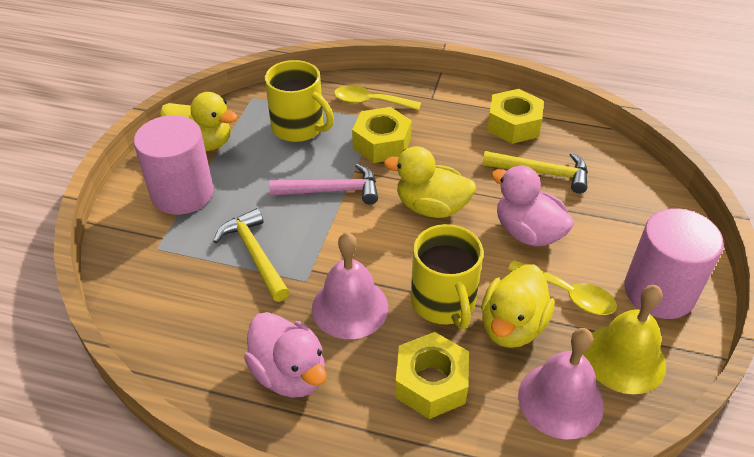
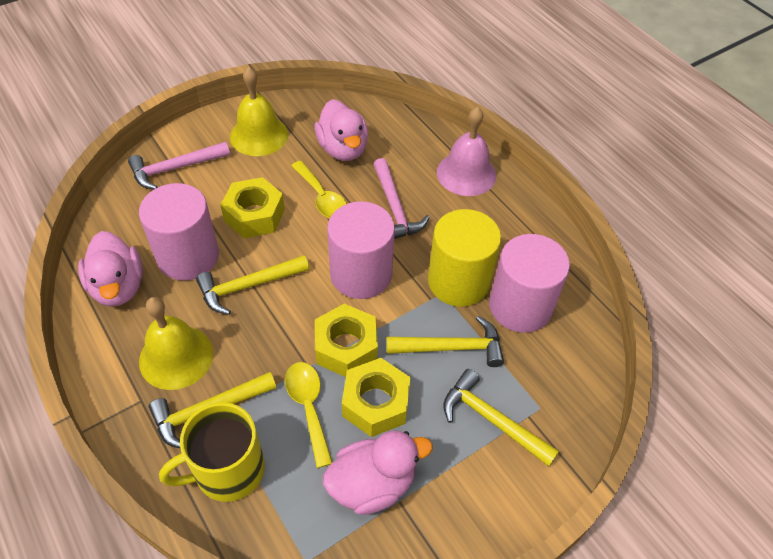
pink bell: [312,232,388,339] [518,328,604,439] = 2 -> [437,107,496,196] = 1
pink cylinder: [134,115,213,215] [624,208,724,319] = 2 -> [139,183,219,280] [327,202,395,299] [489,234,570,333] = 3
pink duck: [244,312,326,398] [491,166,574,247] = 2 -> [78,231,143,307] [315,99,368,161] [323,431,433,515] = 3
pink hammer: [269,164,378,204] = 1 -> [128,142,230,190] [373,158,430,239] = 2
yellow bell: [584,285,666,394] = 1 -> [139,297,213,390] [230,67,288,156] = 2
yellow cylinder: none = 0 -> [428,209,501,307] = 1
yellow duck: [160,92,238,151] [384,146,476,218] [481,265,555,348] = 3 -> none = 0
yellow hammer: [213,208,290,302] [482,151,588,193] = 2 -> [149,372,276,448] [196,255,309,315] [386,316,504,367] [443,369,559,466] = 4
yellow mug: [265,60,334,142] [411,224,483,329] = 2 -> [159,402,265,502] = 1

